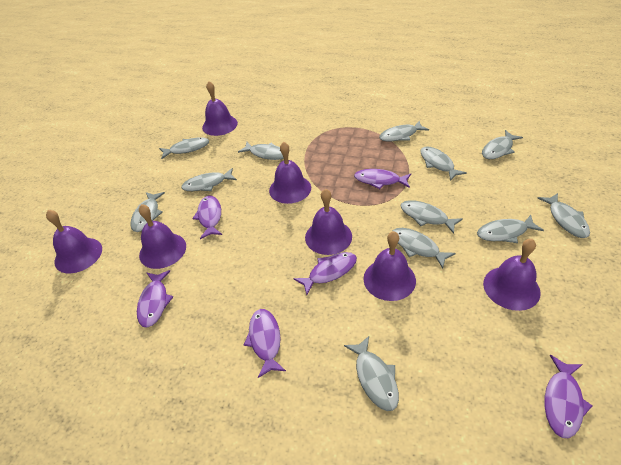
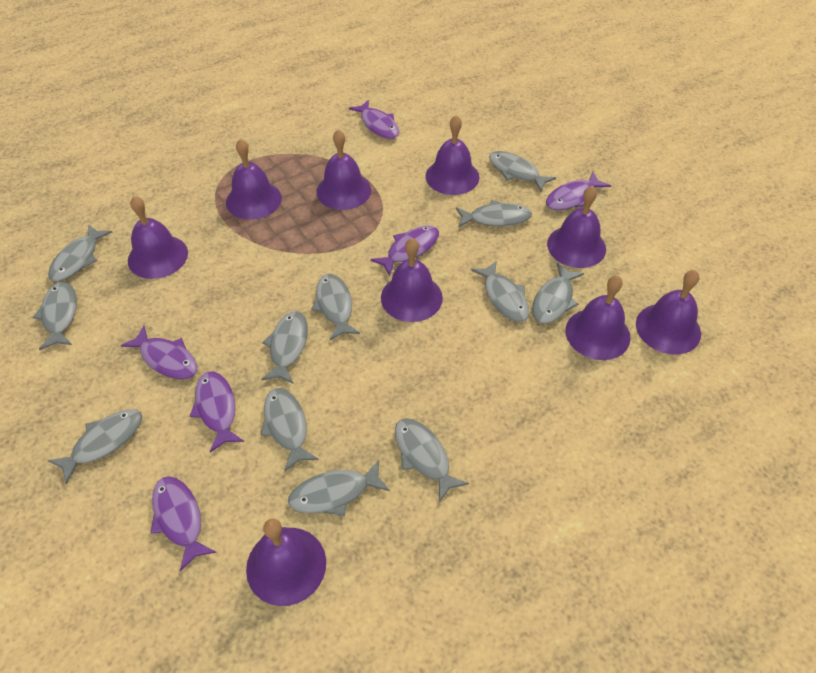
purple bell: [46,210,102,273] [139,204,186,269] [202,81,238,136] [269,142,311,204] [305,189,352,255] [363,231,416,301] [483,239,541,311] = 7 -> [128,196,188,279] [226,139,282,220] [246,519,326,606] [316,129,371,210] [381,238,443,322] [425,115,479,195] [547,185,606,268] [565,275,631,360] [636,270,701,355] = 9

